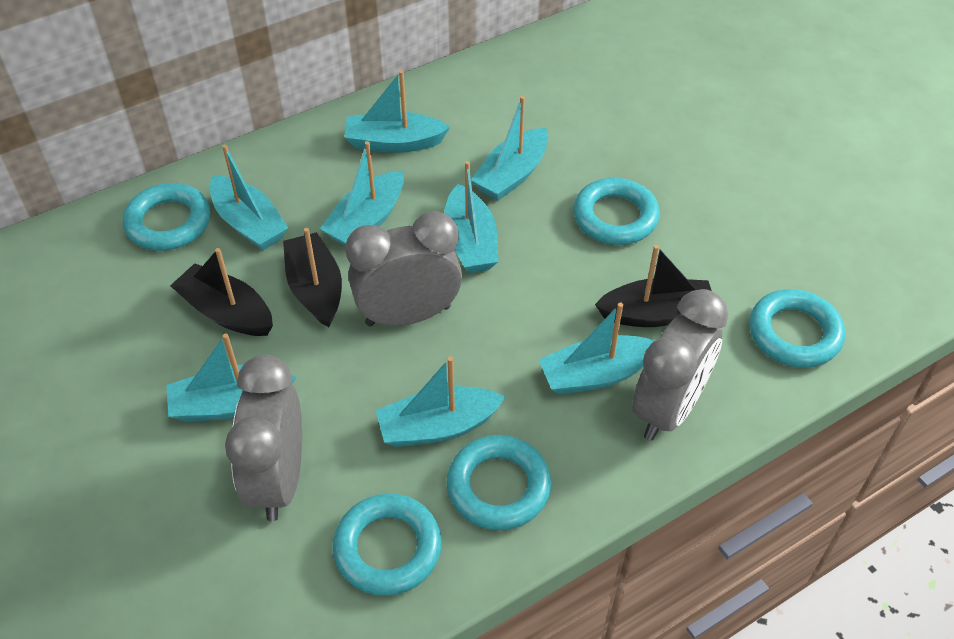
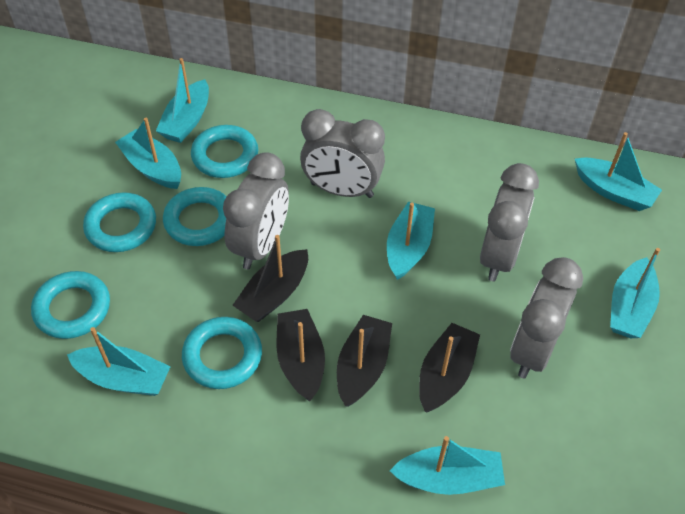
black boat: [170,248,273,336] [283,228,342,327] [595,245,712,327] = 3 -> [233,235,308,322] [277,309,325,401] [337,315,392,407] [419,323,480,412] = 4
grey clock: [225,355,302,521] [346,211,462,326] [632,289,728,441] = 3 -> [223,152,289,269] [300,109,385,198] [480,163,539,281] [510,257,583,378] = 4
turquoise boat: [166,333,296,422] [210,145,288,250] [320,141,404,246] [344,70,450,153] [376,356,505,447] [444,161,499,273] [471,96,548,201] [539,302,654,395] = 8 -> [67,327,171,396] [115,118,181,189] [156,58,209,143] [387,201,435,280] [390,436,505,495] [575,132,662,211] [610,248,660,338] = 7

